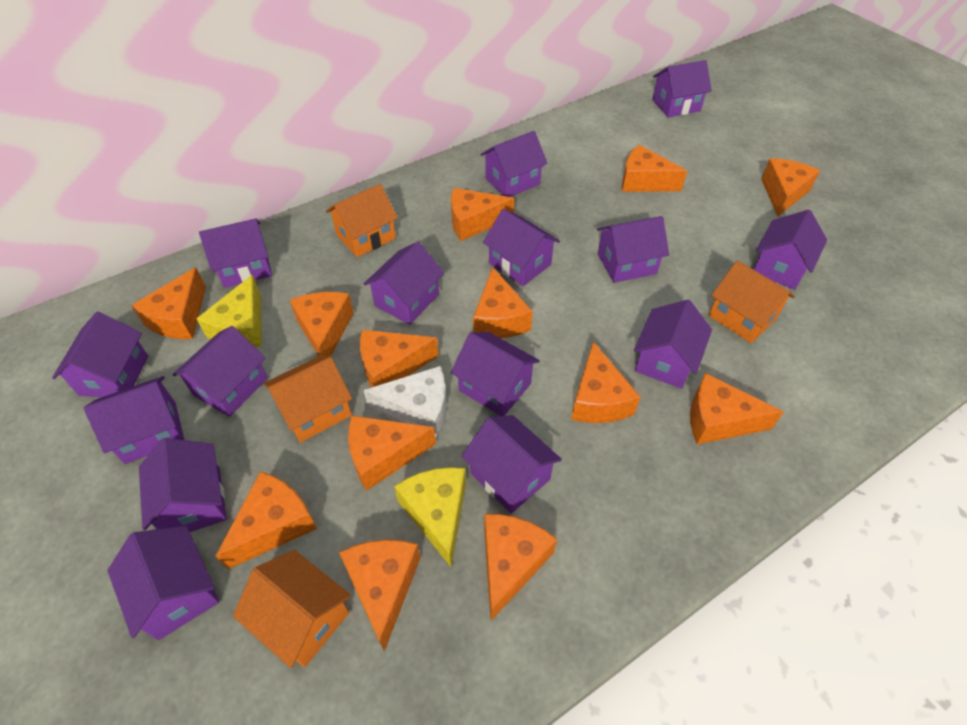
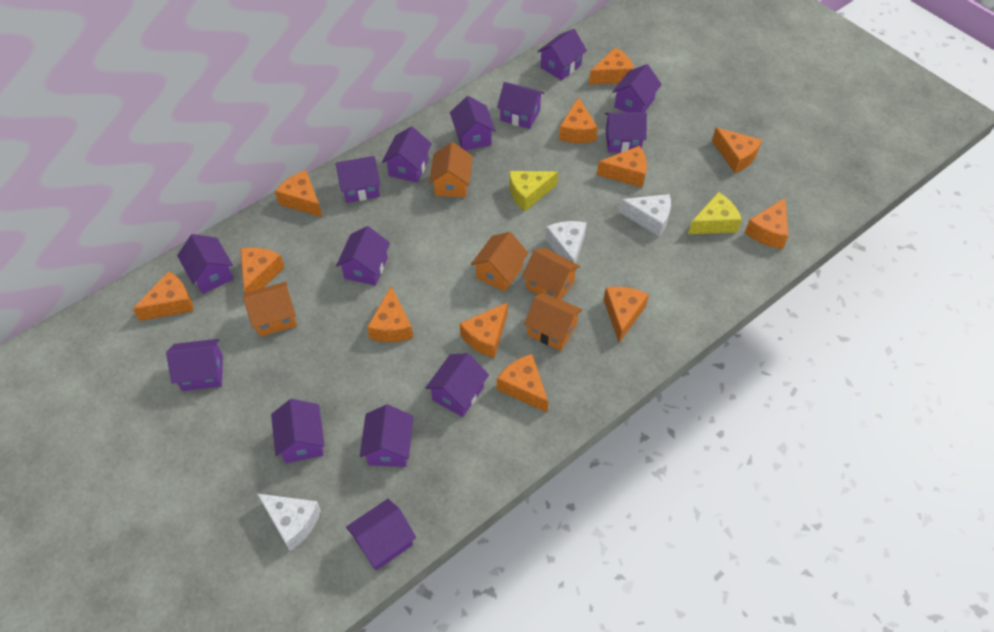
orange cheese: [131,267,206,339] [216,471,317,569] [289,292,354,357] [339,540,421,651] [348,416,436,491] [360,330,439,388] [451,188,514,241] [473,267,533,338] [484,514,557,621] [571,341,640,423] [622,145,687,192] [690,373,784,444] [761,158,820,217] = 13 -> [133,271,194,321] [240,247,285,293] [275,170,323,218] [367,286,413,342] [460,302,508,358] [497,354,548,412] [559,97,598,143] [589,47,634,85] [597,146,647,188] [604,287,649,343] [712,128,762,173] [745,198,788,249] = 12
orange house: [233,550,351,668] [264,355,352,442] [326,184,398,257] [709,260,795,343] = 4 -> [243,282,297,337] [429,142,473,197] [471,232,528,292] [522,248,580,300] [524,292,583,351] = 5
purple house: [52,312,148,397] [84,376,184,464] [108,526,219,640] [139,438,227,532] [172,326,268,417] [199,219,272,288] [364,242,444,325] [451,332,540,416] [461,415,562,514] [480,131,548,197] [483,209,560,286] [597,216,669,283] [634,300,712,389] [652,60,712,117] [753,210,827,290] = 15 -> [166,339,223,391] [177,234,234,294] [271,399,325,463] [336,156,381,203] [336,226,390,286] [346,499,416,570] [360,404,413,467] [382,126,432,183] [425,353,489,417] [450,96,496,150] [497,82,544,129] [537,29,587,81] [605,112,647,153] [612,64,662,113] = 14
white cheese: [364,366,447,438] = 1 -> [257,494,321,551] [545,221,587,264] [619,194,671,237] = 3

